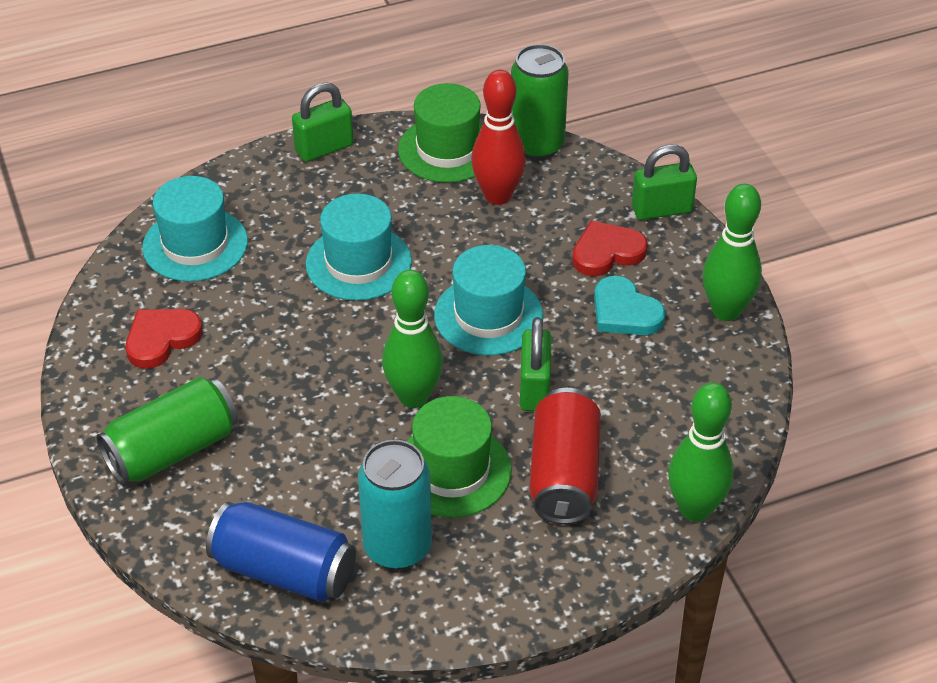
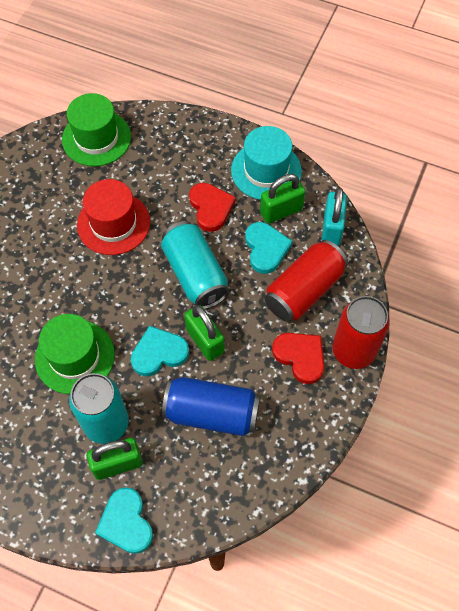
green bowling pin: [382,270,443,408] [668,382,734,522] [703,184,762,321] = 3 -> none = 0
green can: [96,377,238,485] [511,44,569,160] = 2 -> none = 0
red bowling pin: [471,70,526,205] = 1 -> none = 0
red can: [529,388,601,524] = 1 -> [264,240,348,322] [332,296,390,369] = 2
red hat: none = 0 -> [77,179,150,255] = 1
turquoise can: [358,440,432,570] = 1 -> [69,373,129,444] [161,221,230,309] = 2
turquoise hat: [142,176,248,282] [306,194,412,301] [434,245,543,355] = 3 -> [231,126,302,200] = 1
turquoise heart: [594,276,666,335] = 1 -> [95,487,153,554] [131,326,189,376] [245,222,293,274] = 3
turquoise padlock: none = 0 -> [322,188,347,246] = 1

